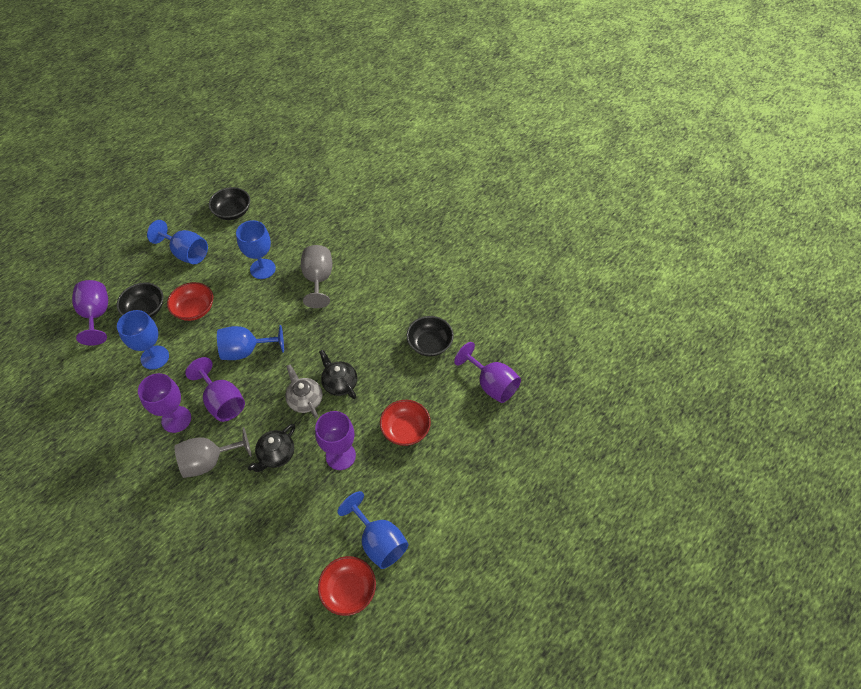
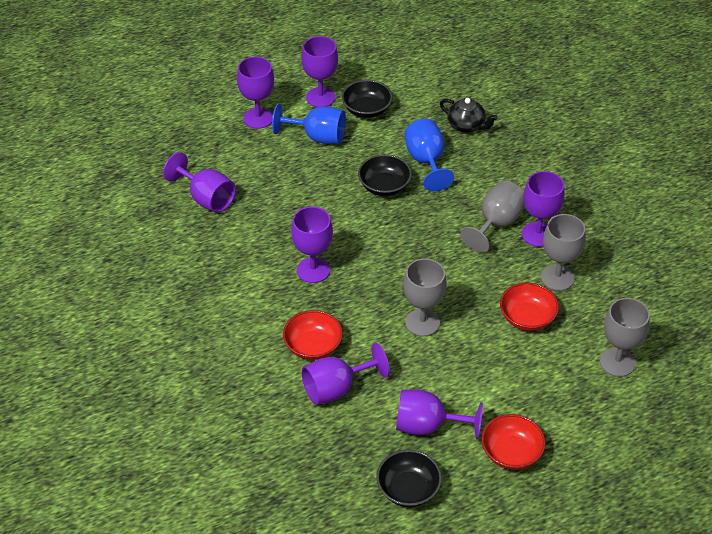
black teapot: [248,424,295,472] [319,350,357,399] = 2 -> [440,98,498,133] = 1
blue goblet: [117,310,169,370] [147,220,208,264] [217,325,284,360] [236,220,276,279] [337,491,409,569] = 5 -> [272,104,346,144] [405,119,454,191] = 2
grey goblet: [175,427,252,478] [301,245,333,308] = 2 -> [403,258,447,336] [461,180,525,253] [541,214,586,291] [600,298,650,377] = 4
grey teapot: [285,364,322,418] = 1 -> none = 0
purple goblet: [72,280,108,346] [138,373,191,433] [185,357,245,422] [315,411,356,470] [454,342,521,403] = 5 -> [163,152,236,213] [237,57,274,129] [291,207,333,283] [302,36,338,107] [302,343,390,405] [396,389,483,439] [522,171,565,247] = 7

